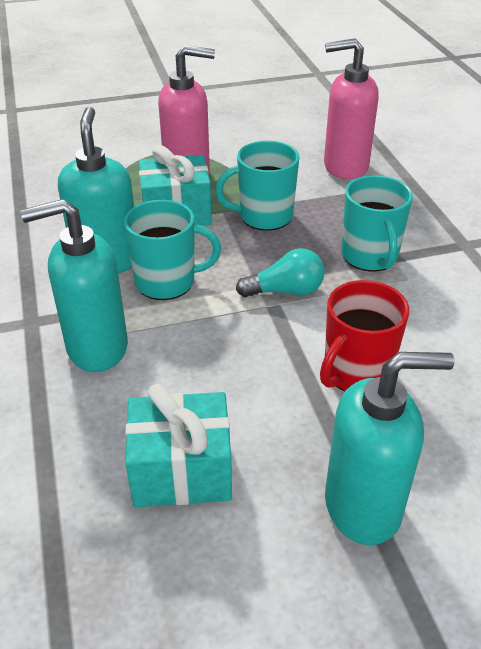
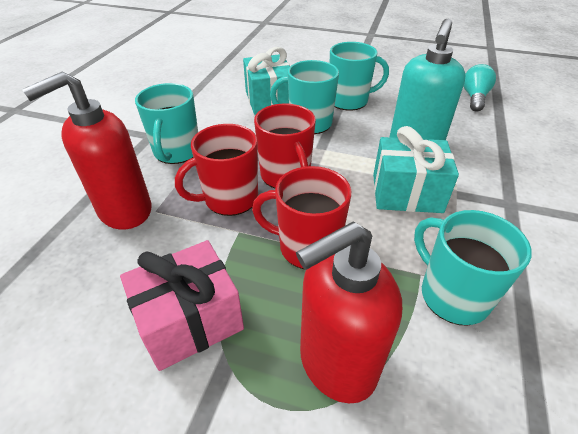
pink gift: none = 0 -> [120,240,244,371] = 1
pink soap dispenser: [158,45,215,174] [324,38,379,180] = 2 -> none = 0
red mug: [320,280,409,391] = 1 -> [175,124,258,216] [252,166,351,269] [254,103,316,188] = 3
red soap dispenser: none = 0 -> [22,72,152,230] [296,222,402,403] = 2
turquoise mug: [124,200,221,300] [215,141,299,231] [342,175,413,272] = 3 -> [135,83,198,164] [270,60,339,134] [330,42,389,111] [414,210,532,326] = 4
turquoise soap dispenser: [20,199,128,372] [58,107,134,274] [325,352,455,545] = 3 -> [390,18,465,140] = 1

